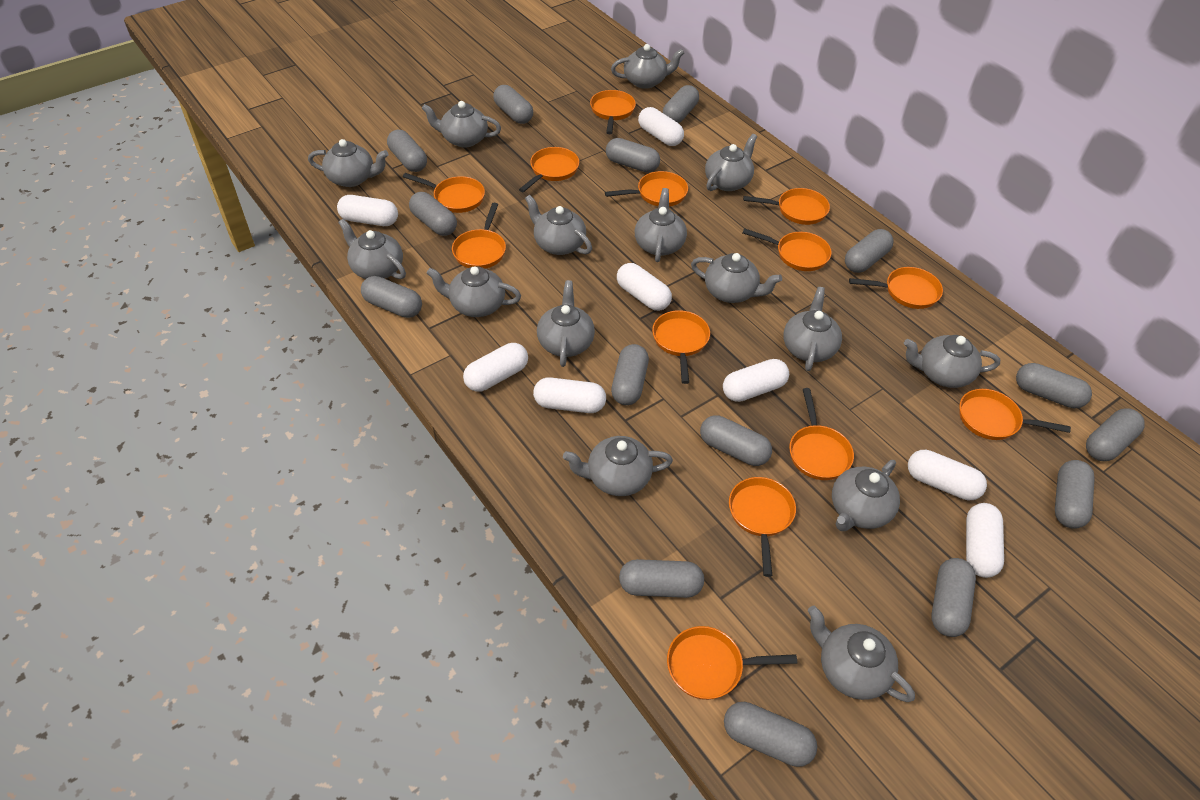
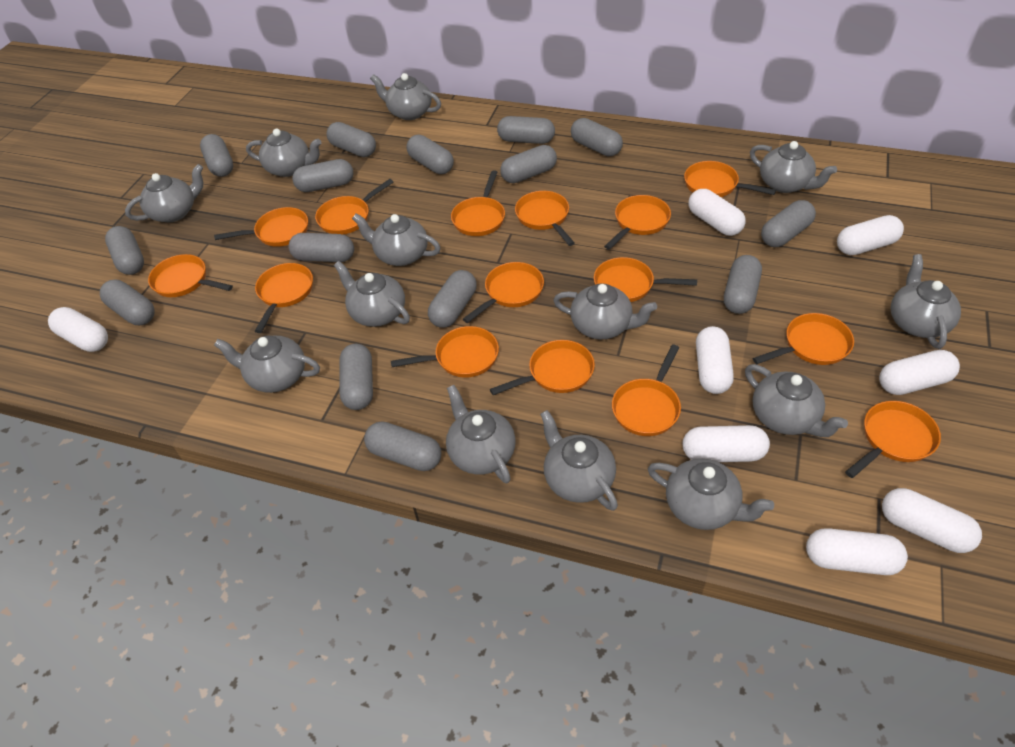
grey teapot: [308,139,389,187] [338,219,406,279] [422,101,501,148] [427,266,521,317] [525,195,592,255] [537,280,595,367] [563,436,673,496] [611,44,684,89] [635,188,687,262] [691,253,782,303] [705,134,757,191] [783,287,842,371] [808,606,915,702] [832,460,900,531] [904,335,1000,388] = 15 -> [125,164,203,222] [214,336,320,393] [246,129,321,177] [334,261,410,327] [352,214,440,266] [370,73,441,120] [446,385,516,483] [540,410,618,511] [553,283,657,339] [648,459,774,530] [745,364,848,437] [750,141,837,193] [891,254,961,349] = 13
orange pan: [403,173,485,213] [452,203,506,269] [519,147,579,192] [590,90,636,134] [605,171,688,207] [652,310,710,384] [667,626,797,700] [729,477,796,577] [743,188,830,225] [743,228,832,271] [789,388,854,480] [849,267,943,309] [959,389,1071,440] = 13 -> [148,254,233,297] [214,207,308,247] [255,263,313,333] [315,179,393,235] [391,326,499,378] [451,170,505,236] [463,262,544,323] [490,340,595,395] [515,191,575,246] [594,257,697,302] [604,195,671,250] [612,344,681,436] [684,161,776,197] [753,313,854,365] [845,401,941,478] = 15

